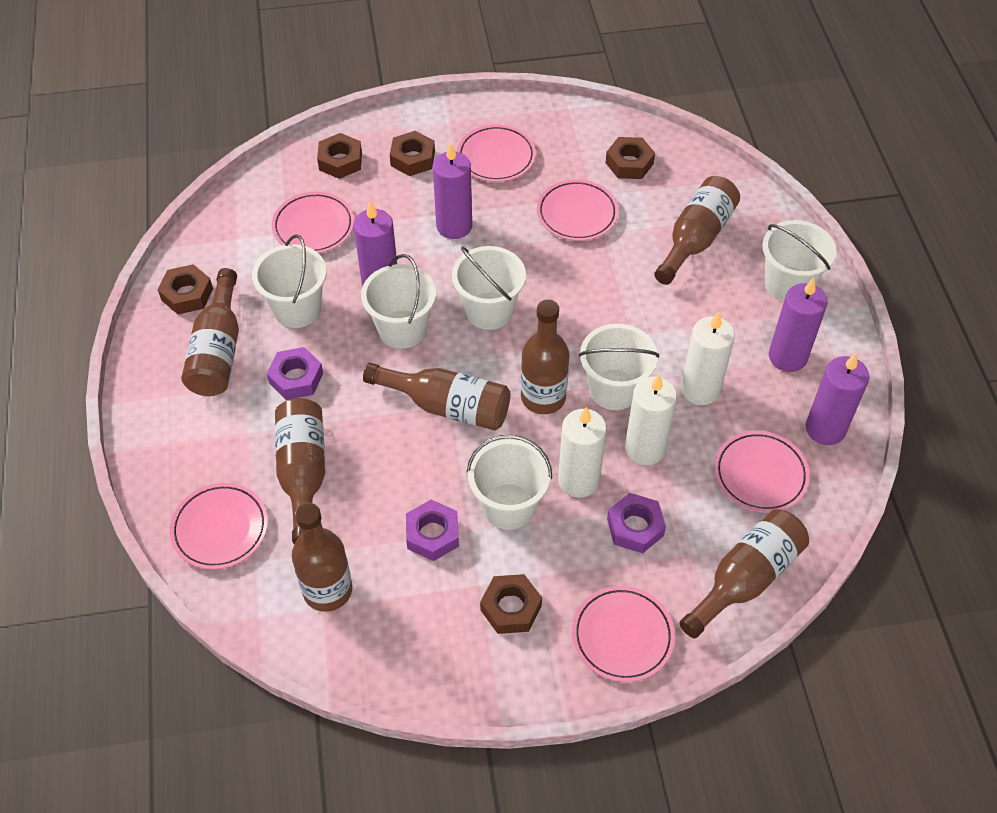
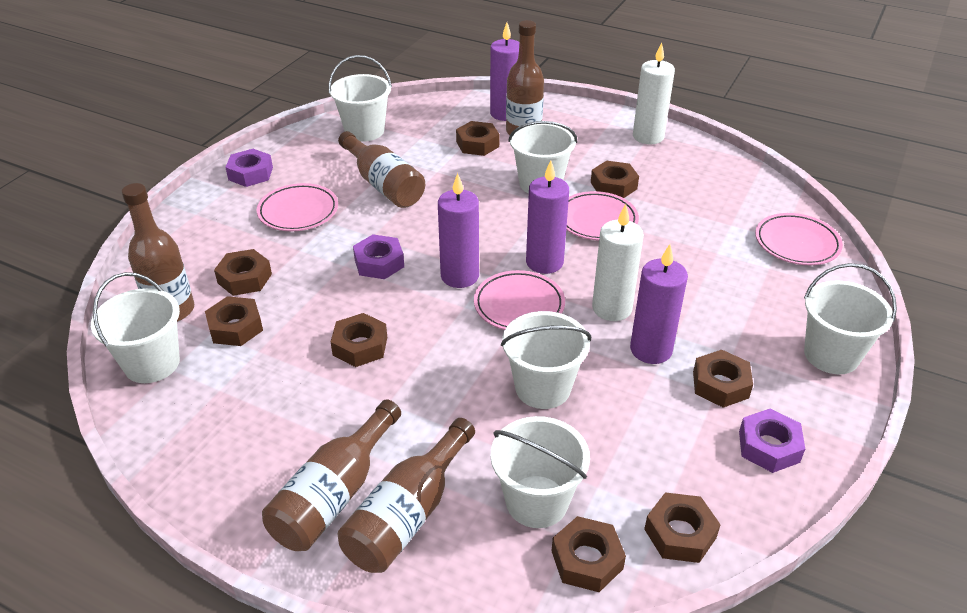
brown bottle: [182,268,239,396] [275,398,325,544] [292,503,352,612] [363,363,510,431] [521,299,569,414] [654,176,740,285] [679,509,809,638] = 7 -> [122,183,194,322] [262,399,401,551] [338,131,425,208] [338,418,475,573] [506,20,544,135] = 5
brown nut: [158,264,213,314] [317,133,362,179] [390,131,435,176] [480,574,542,634] [606,137,655,179] = 5 -> [205,296,263,346] [214,249,272,296] [331,313,387,367] [456,121,500,156] [552,516,626,592] [591,161,639,198] [644,492,721,563] [693,350,753,408] = 8
pink plate: [170,483,268,569] [272,192,354,253] [457,125,536,182] [537,179,619,241] [572,586,675,682] [714,431,810,513] = 6 -> [257,183,338,231] [474,270,565,330] [566,191,639,241] [755,213,843,265] = 4
white candle: [558,407,607,497] [625,374,677,465] [681,312,735,405] = 3 -> [592,204,644,321] [633,43,675,144] = 2

